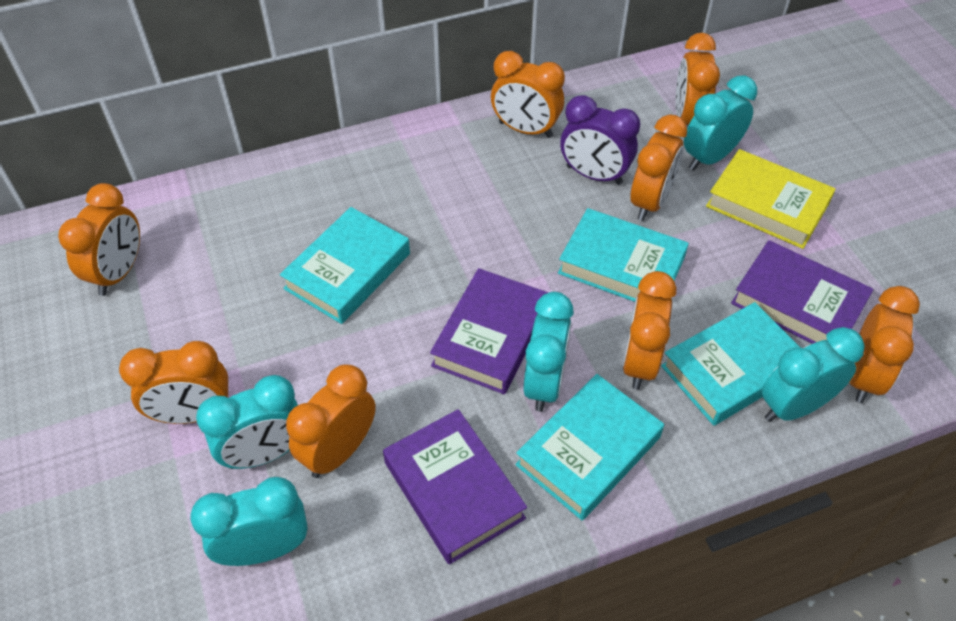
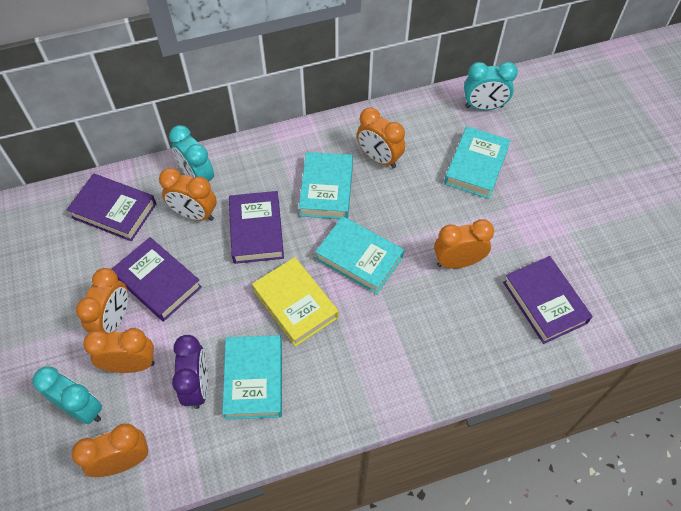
orange clock: [58,183,140,296] [119,341,228,424] [286,364,376,478] [491,51,565,138] [622,271,676,390] [630,114,687,221] [676,33,720,125] [850,286,920,403] = 8 -> [72,423,148,477] [76,268,128,333] [83,328,155,373] [159,168,217,221] [357,108,405,168] [434,219,494,269] = 6
purple book: [383,409,527,564] [430,268,549,394] [731,240,873,344] = 3 -> [67,173,156,241] [112,237,202,322] [229,191,284,264] [503,256,593,344] = 4
turquoise clock: [190,477,308,566] [196,375,298,469] [523,292,574,412] [684,75,757,171] [762,327,865,422] = 5 -> [33,367,102,424] [169,125,214,181] [464,62,518,110] = 3

